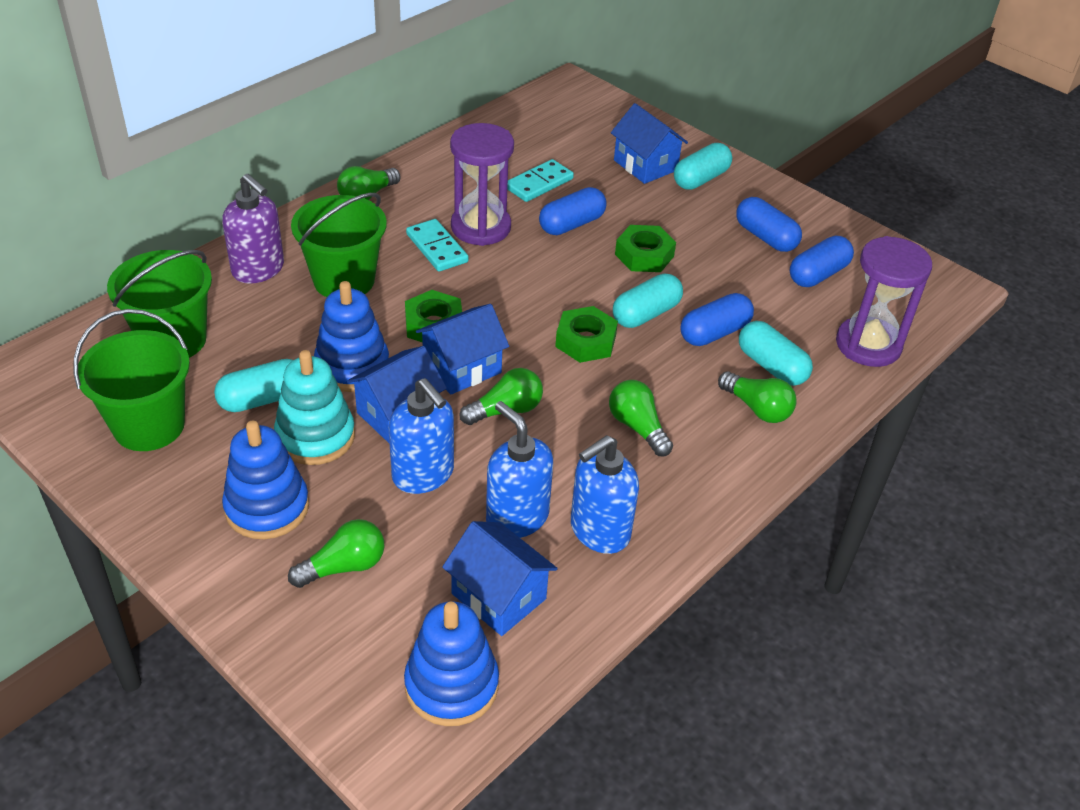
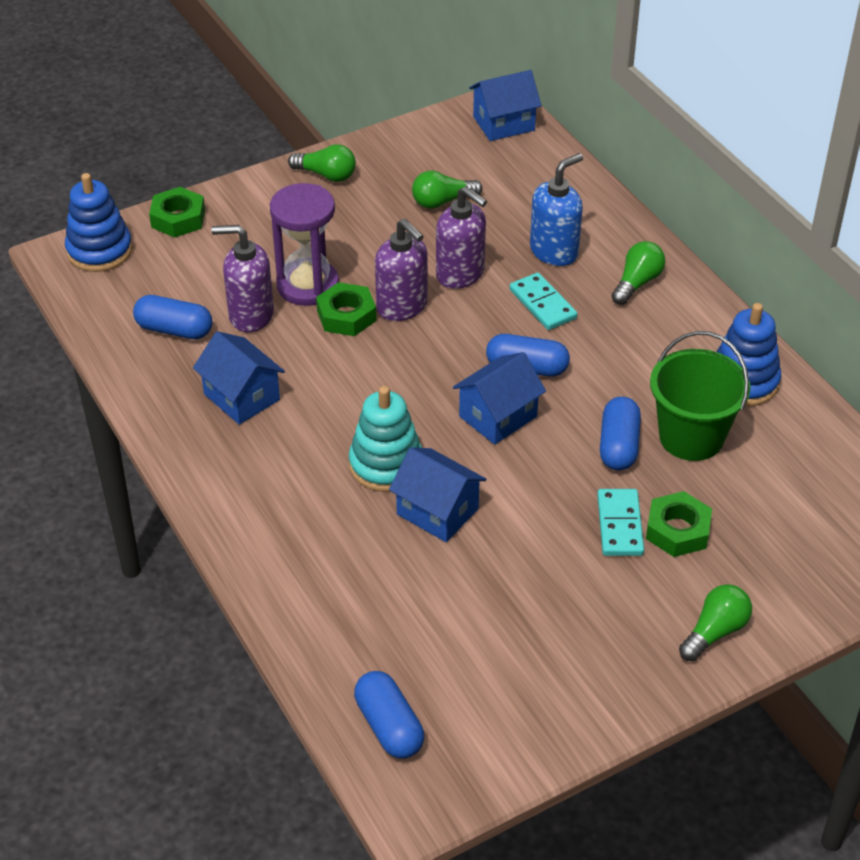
blue soap dispenser: [389,378,454,494] [486,401,553,538] [571,435,639,554] = 3 -> [530,153,583,266] = 1
blue stacking toy: [222,421,309,539] [314,281,389,392] [404,601,499,726] = 3 -> [65,173,133,272] [717,303,781,406] = 2
green bucket: [73,309,190,451] [107,250,212,358] [291,193,387,297] = 3 -> [650,331,751,461] = 1
green light bulb: [288,519,384,588] [337,166,400,200] [460,368,543,425] [609,380,673,456] [718,371,797,423] = 5 -> [288,144,356,182] [412,171,483,209] [612,241,666,305] [679,584,752,661] = 4
purple hourglass: [450,123,514,246] [836,236,932,367] = 2 -> [270,183,339,306] = 1
purple soap dispenser: [222,174,284,284] = 1 -> [211,225,274,332] [375,219,428,321] [436,186,487,289] = 3
turquoise capsule: [214,359,293,412] [613,273,683,328] [674,143,732,190] [739,321,813,386] = 4 -> none = 0

